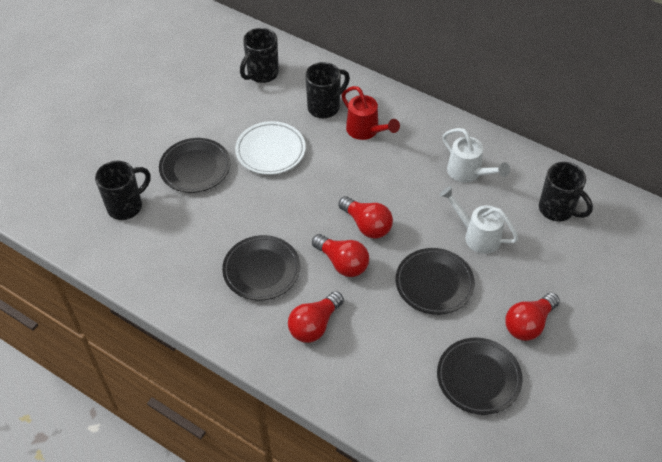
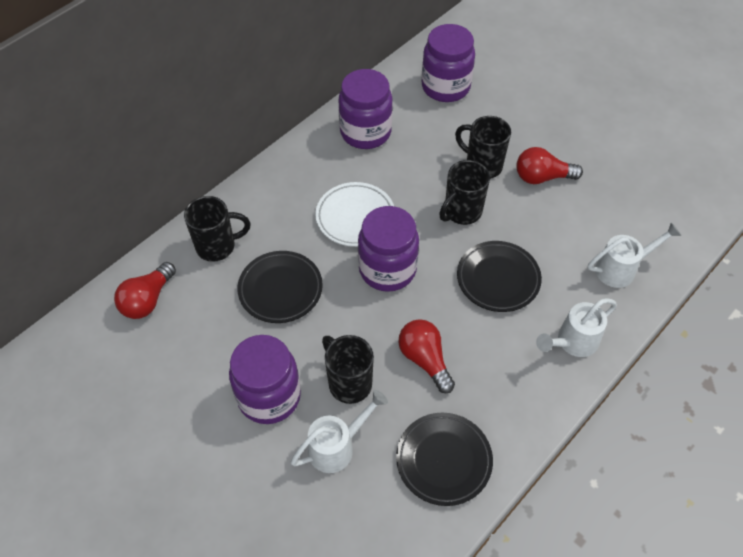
black plate: [159,138,231,193] [222,235,300,300] [396,248,475,315] [437,338,523,415] = 4 -> [237,251,323,323] [396,413,493,506] [457,241,542,312] = 3
purple jar: none = 0 -> [229,335,301,424] [339,69,393,149] [358,206,419,292] [421,24,475,102] = 4
red light bulb: [288,291,344,343] [312,234,369,277] [338,196,393,239] [505,293,560,341] = 4 -> [114,262,176,319] [398,319,455,393] [517,147,583,184] = 3
red watering can: [342,86,400,140] = 1 -> none = 0
white watering can: [440,186,519,254] [443,128,510,183] = 2 -> [291,390,388,473] [536,298,617,357] [588,222,681,288] = 3

